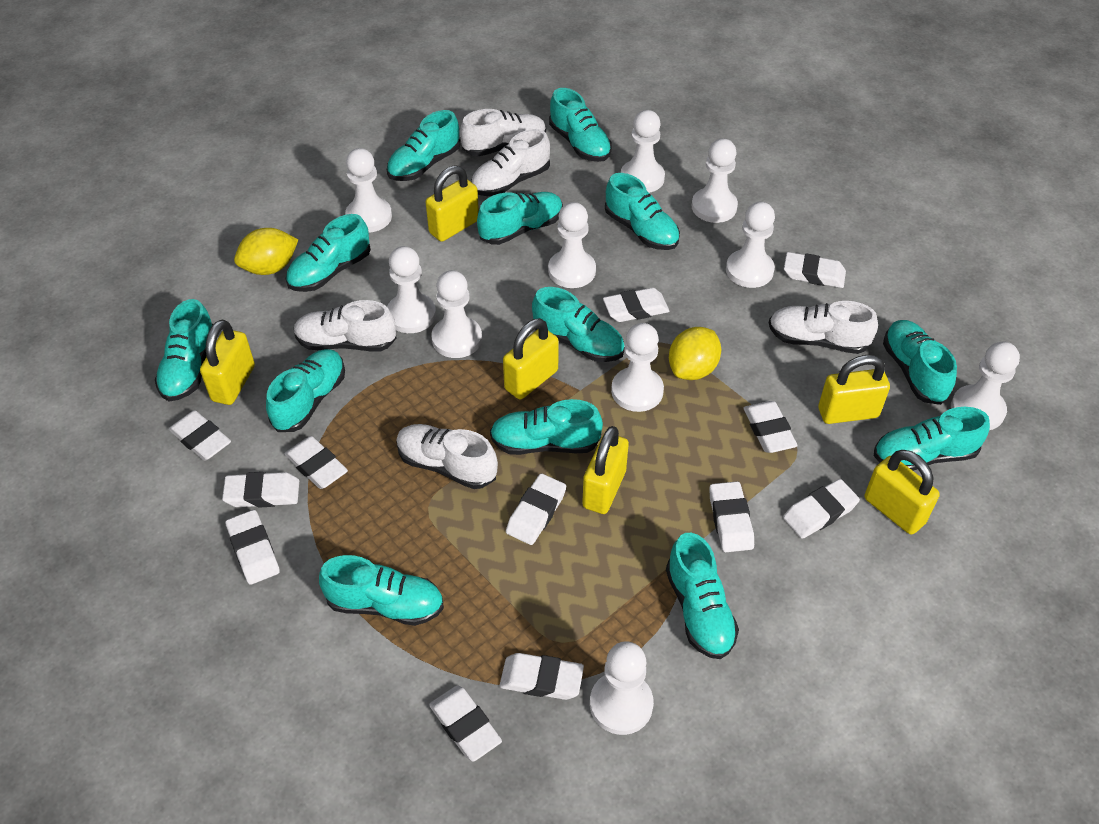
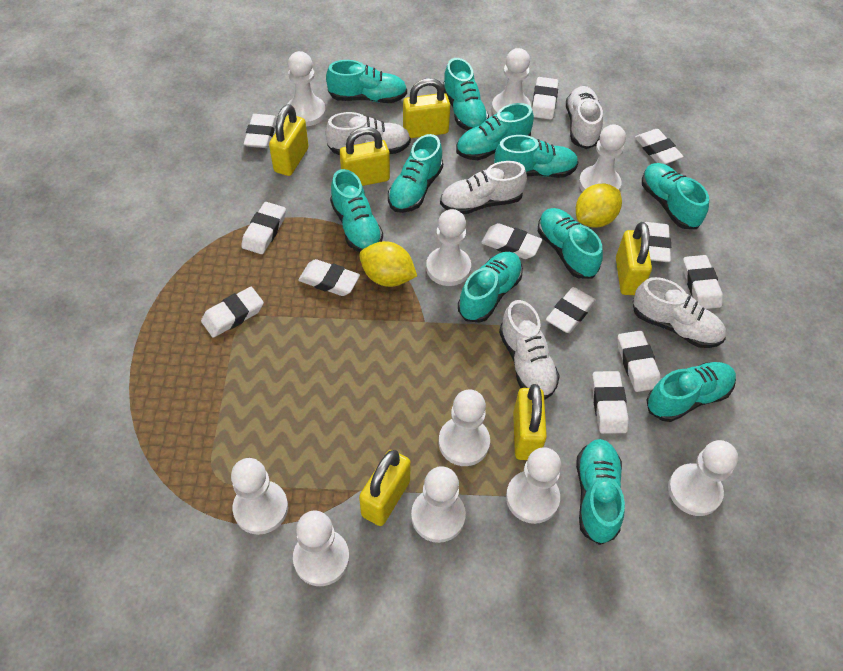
turquoise shoe: [155,299,213,401] [266,349,345,432] [286,214,371,292] [319,555,444,626] [387,110,460,181] [477,192,563,245] [490,399,603,455] [532,287,625,362] [549,88,612,162] [605,173,680,250] [666,533,739,659] [874,407,990,471] [883,320,957,405] = 13 -> [326,60,407,103] [330,169,383,252] [388,134,443,213] [443,58,489,131] [456,103,534,160] [458,252,523,323] [494,135,578,178] [538,208,603,279] [576,439,625,545] [642,163,709,229] [647,362,736,422] = 11

